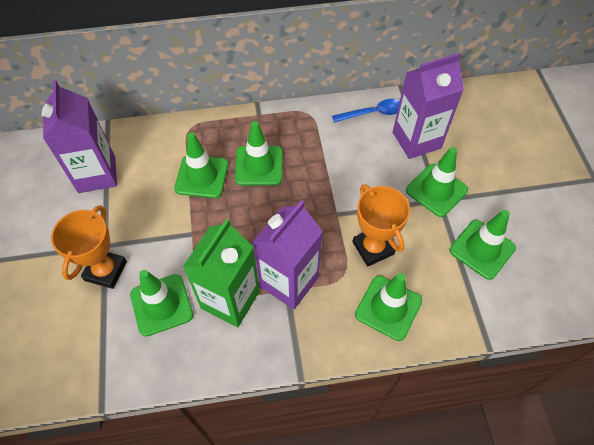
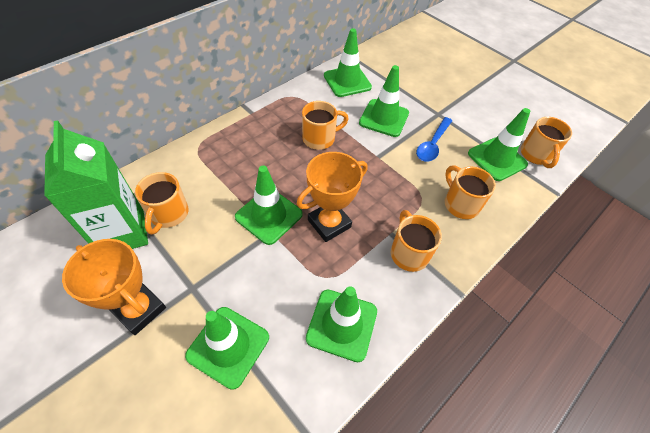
orange mug: none = 0 -> [135,172,188,235] [302,101,348,150] [391,210,442,272] [445,165,496,219] [521,117,572,168] = 5
purple carton: [42,80,117,193] [253,200,323,310] [393,53,464,159] = 3 -> none = 0

